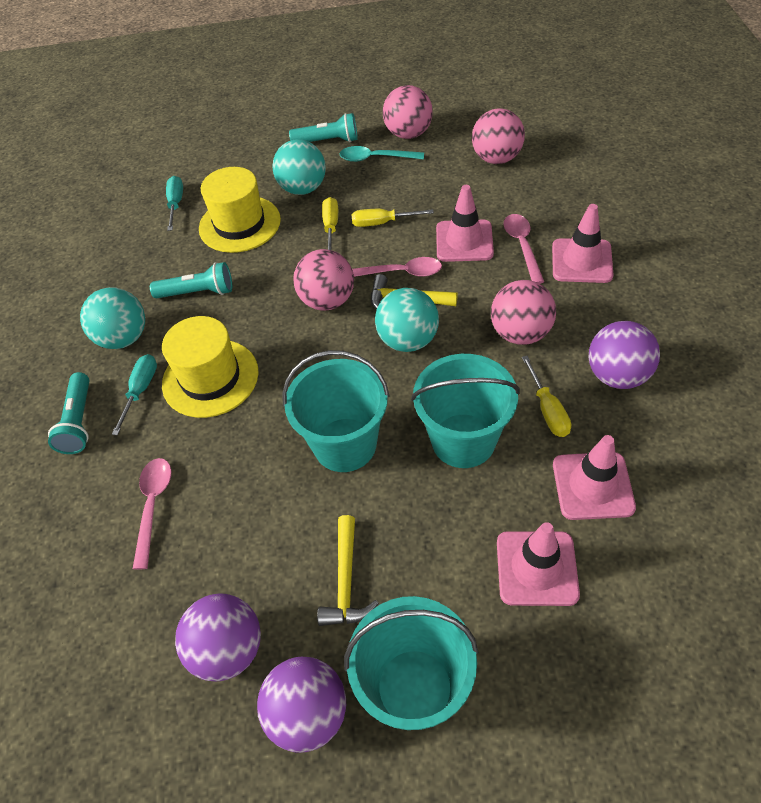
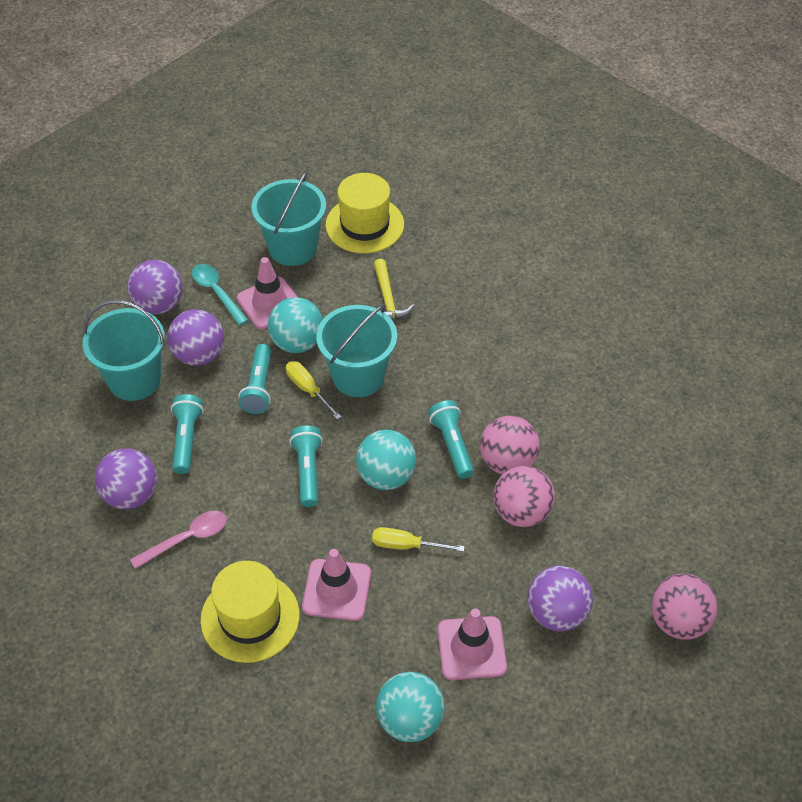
pink ball: [293,249,354,311] [383,85,433,139] [472,108,525,164] [491,280,556,345] = 4 -> [480,416,540,475] [493,466,555,527] [651,574,718,640] = 3
pink spoon: [133,458,171,570] [352,257,442,277] [503,214,544,284] = 3 -> [130,511,227,569] = 1
pink traffic cone: [436,185,494,262] [497,522,580,606] [552,204,614,283] [553,435,636,520] = 4 -> [237,257,297,329] [302,549,371,621] [438,609,507,680] = 3
purple ball: [175,594,261,681] [257,657,346,753] [589,321,660,389] = 3 -> [95,449,157,509] [127,260,183,314] [167,309,224,366] [527,566,593,631] = 4
turquoise flashlight: [48,372,90,454] [150,262,232,298] [289,113,358,142] = 3 -> [171,394,204,474] [238,344,271,414] [289,426,323,507] [428,400,474,479] = 4
turquoise screwdriver: [112,354,157,435] [166,176,183,231] = 2 -> none = 0
yellow hammer: [317,515,379,626] [371,274,458,309] = 2 -> [374,259,414,321] = 1
yellow screwdriver: [322,197,338,250] [352,209,434,227] [522,356,571,437] = 3 -> [286,361,342,420] [372,527,465,552] = 2

